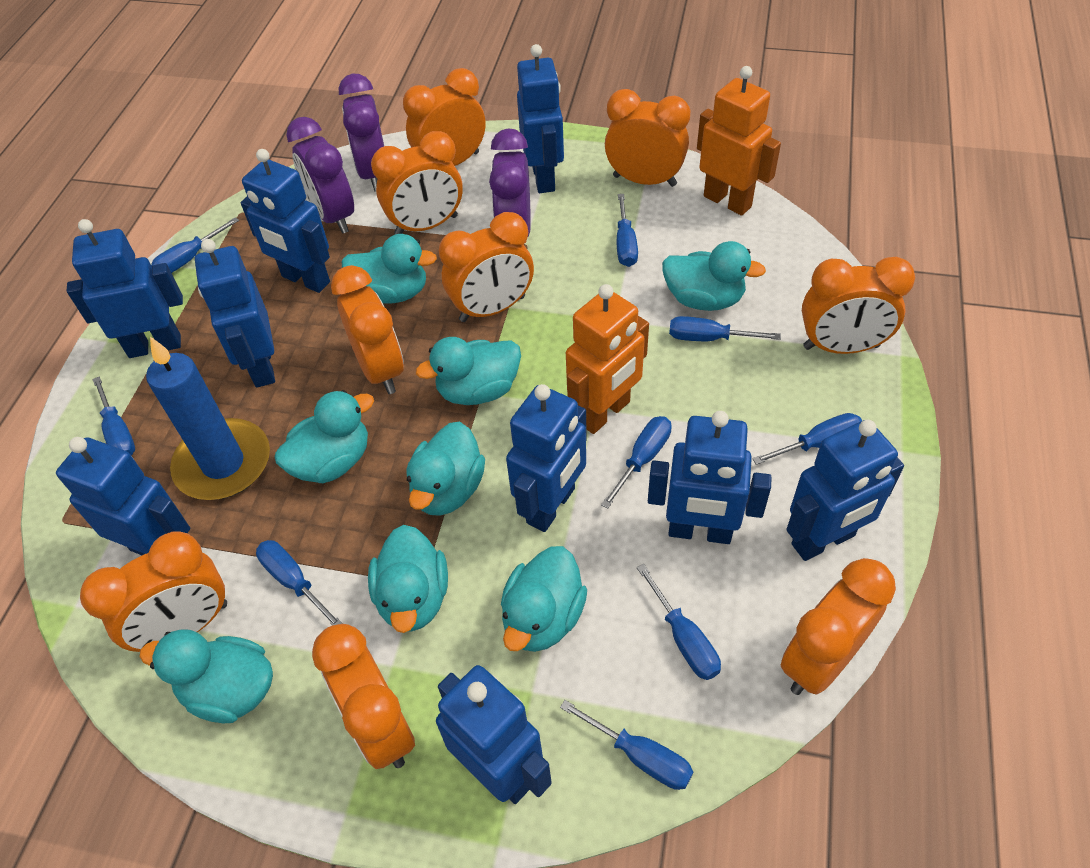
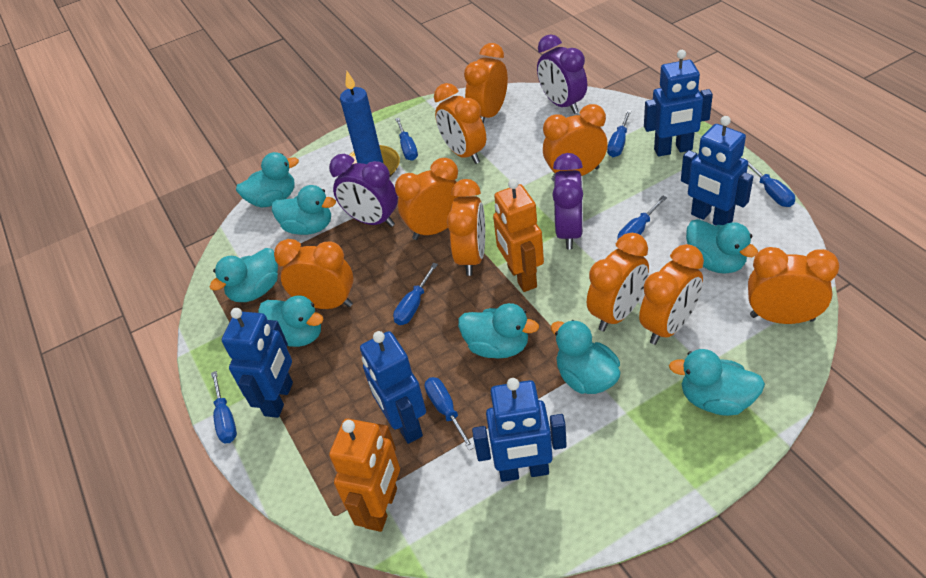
blue robot: [56,437,190,555] [67,219,183,358] [195,239,275,388] [241,149,330,293] [436,665,552,804] [506,384,587,532] [517,44,564,193] [648,411,772,544] [786,420,904,561] = 9 -> [222,308,293,418] [360,331,426,444] [472,378,567,482] [644,50,713,157] [681,116,754,226] = 5
blue screwdriver: [92,376,135,456] [151,217,239,273] [256,540,343,626] [560,700,693,790] [601,416,672,509] [617,194,638,267] [637,564,721,680] [669,316,781,341] [752,413,862,465] = 9 -> [211,371,237,443] [393,263,438,325] [395,118,418,161] [425,377,475,450] [607,110,631,157] [617,196,667,240] [743,158,795,207] = 7

